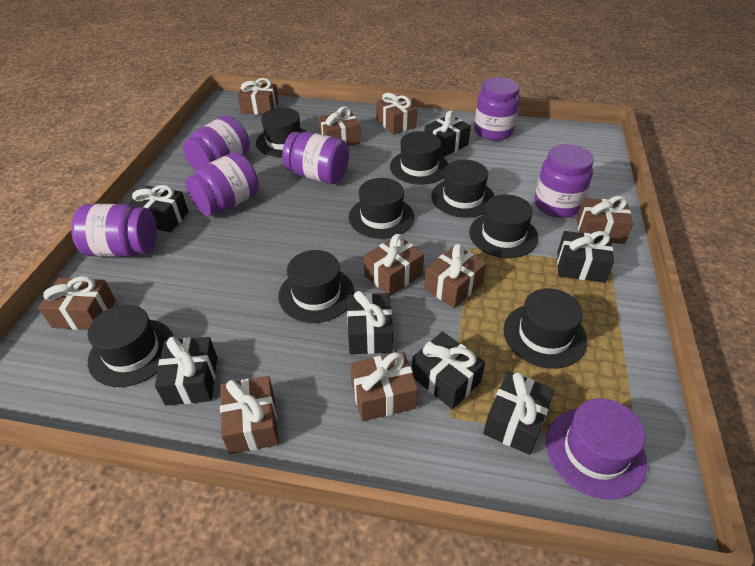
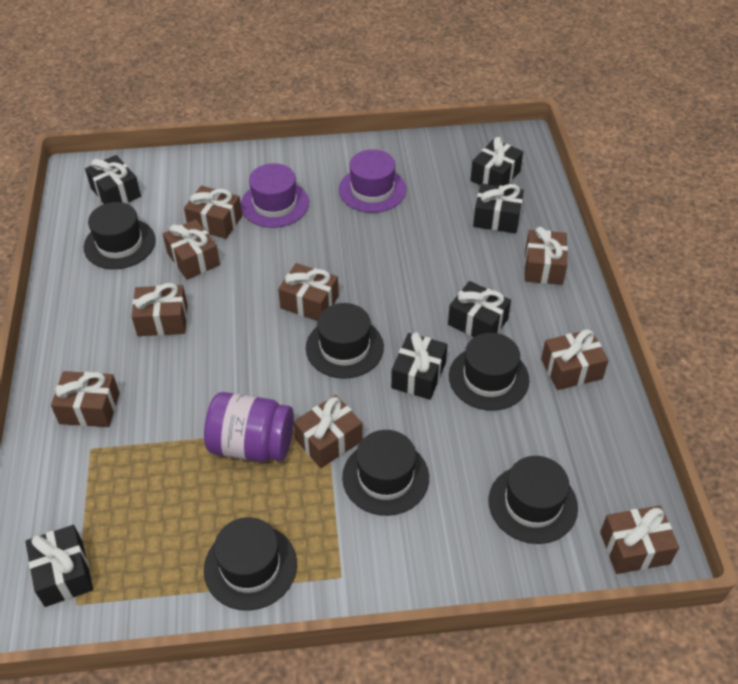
black gift: [128,185,189,233] [155,337,217,405] [347,291,393,354] [412,331,485,409] [425,110,471,157] [483,371,555,455] [557,231,614,283] = 7 -> [25,525,93,607] [85,155,141,204] [391,332,448,400] [448,281,511,337] [470,137,523,186] [473,183,524,233] = 6
black hat: [88,305,174,387] [256,107,307,157] [278,250,354,323] [349,178,414,239] [390,131,448,185] [431,160,494,218] [469,194,539,258] [503,288,587,369] = 8 -> [84,202,156,269] [204,517,297,611] [306,303,384,379] [342,430,429,516] [449,333,530,411] [489,456,578,544] = 6
purple hat: [546,398,647,500] = 1 -> [241,163,309,228] [339,149,406,213] = 2
purple jar: [71,204,157,257] [183,116,250,170] [185,152,259,216] [282,131,349,184] [474,77,520,141] [534,144,594,218] = 6 -> [204,392,294,462] = 1

